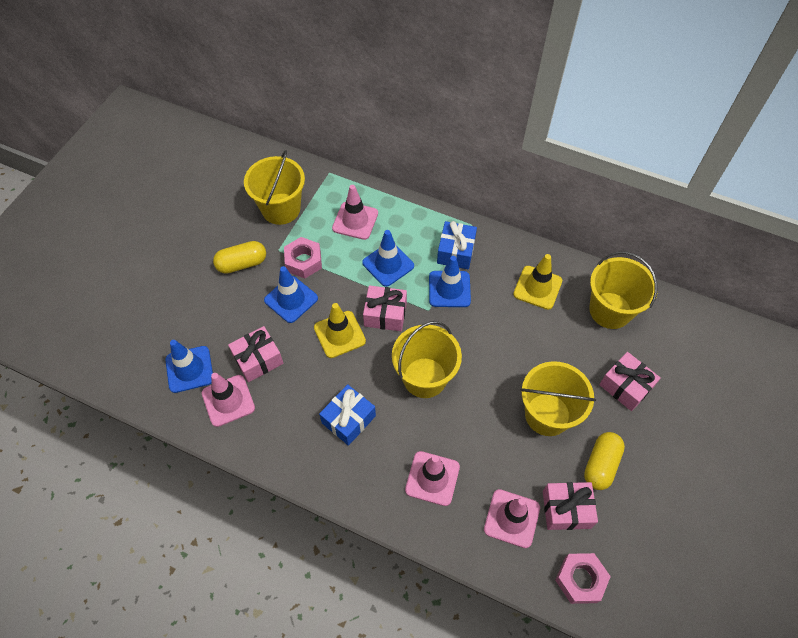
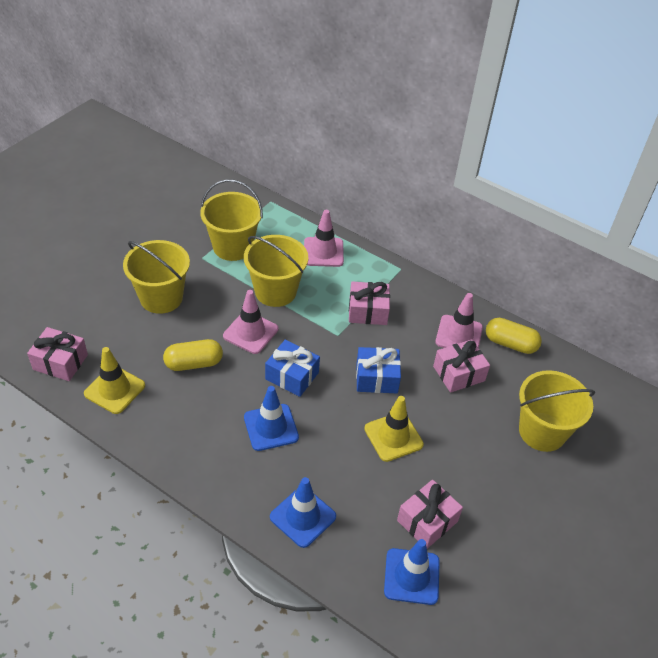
blue traffic cone: [165,340,213,393] [264,266,318,323] [362,230,414,287] [429,256,471,307] = 4 -> [244,386,299,451] [270,477,336,548] [384,539,440,605] = 3
pink nut: [284,237,322,279] [555,553,611,604] = 2 -> none = 0
pink traffic cone: [202,373,255,427] [332,185,378,240] [405,451,460,506] [484,489,540,548] = 4 -> [223,290,278,354] [304,210,344,267] [435,293,483,348] = 3

